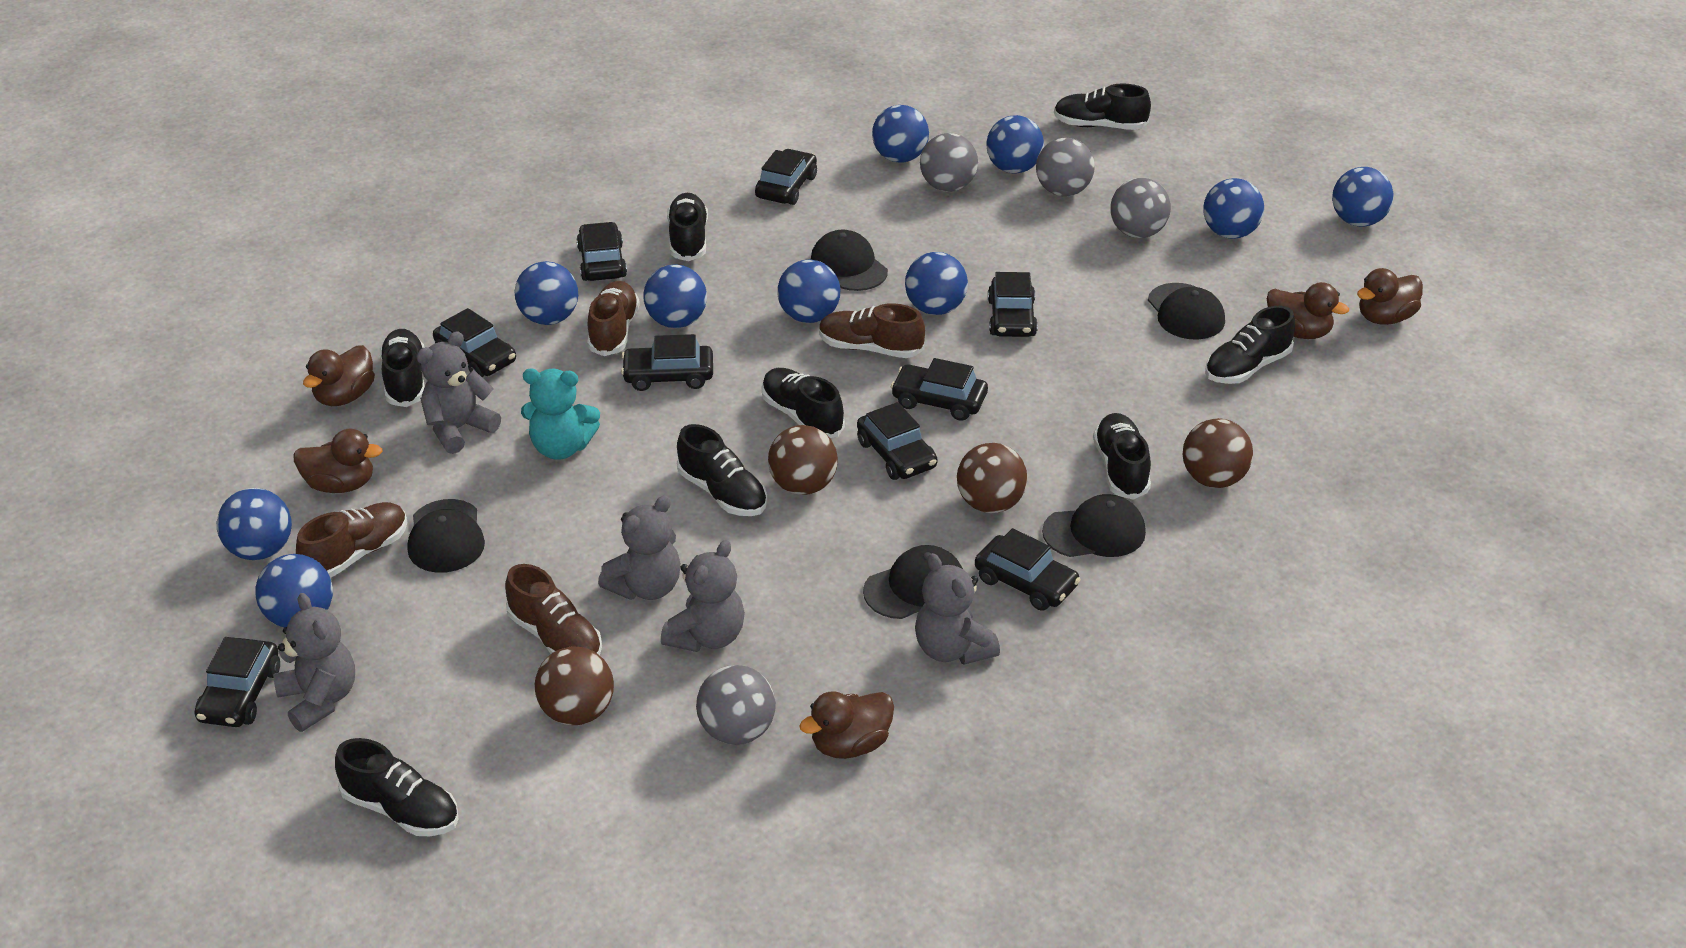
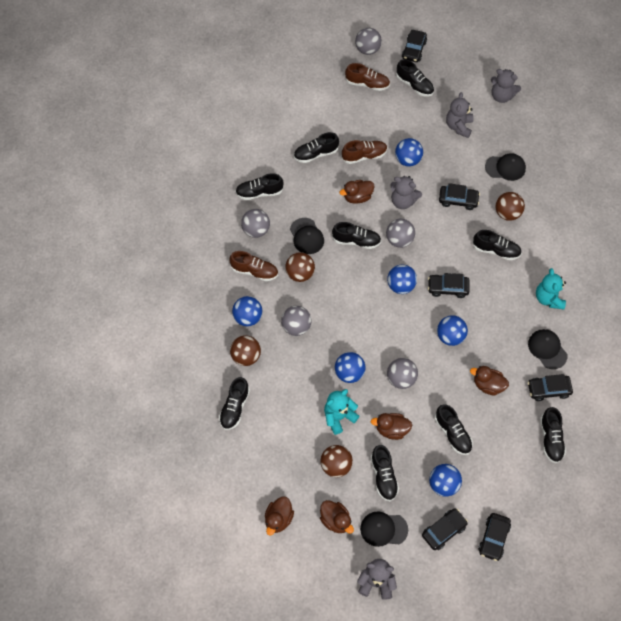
black cap: [408,499,485,573] [811,230,888,291] [863,545,962,619] [1042,494,1146,557] [1148,283,1225,340] = 5 -> [290,218,324,254] [360,512,408,547] [485,153,526,181] [528,329,567,369] = 4
black car: [194,637,280,727] [433,308,516,378] [577,222,627,281] [621,334,713,391] [755,149,817,205] [857,402,937,480] [891,358,988,421] [975,528,1081,611] [988,272,1038,337] = 9 -> [402,30,427,62] [422,508,468,550] [428,273,469,298] [439,183,480,210] [478,513,511,561] [528,374,573,401] = 6
black shoe: [335,738,458,836] [380,329,425,407] [667,193,708,261] [677,424,767,516] [762,368,845,438] [1054,83,1151,130] [1093,413,1151,500] [1205,306,1295,384] = 8 -> [219,377,250,430] [235,173,284,200] [294,132,339,163] [332,222,381,249] [371,445,399,501] [396,59,434,96] [435,404,473,455] [473,230,522,260] [540,407,566,463] = 9
blue ball: [217,488,292,560] [256,554,333,628] [515,261,578,325] [643,264,707,328] [777,260,841,323] [872,105,929,163] [905,252,968,315] [986,115,1044,173] [1203,178,1264,239] [1332,167,1394,227] = 10 -> [232,296,262,326] [335,352,365,383] [387,264,417,294] [395,138,423,167] [429,464,462,497] [437,315,468,346] = 6
brown shoe: [296,502,407,578] [505,564,602,655] [587,281,640,356] [819,303,925,358] = 4 -> [229,251,278,281] [342,140,388,164] [345,63,390,91] = 3
grey ball: [696,665,776,745] [920,133,978,192] [1036,137,1095,197] [1110,178,1171,238] = 4 -> [241,209,270,238] [281,306,311,336] [355,28,382,55] [386,219,415,248] [387,358,418,389] = 5
grey teddy bear: [273,593,355,732] [416,331,501,454] [598,495,681,600] [661,540,745,652] [915,553,1000,665] = 5 -> [357,559,397,600] [390,176,422,209] [446,92,474,138] [491,69,521,103] = 4
turquoise teddy bear: [521,368,600,460] = 1 -> [324,389,359,435] [536,268,566,309] = 2

